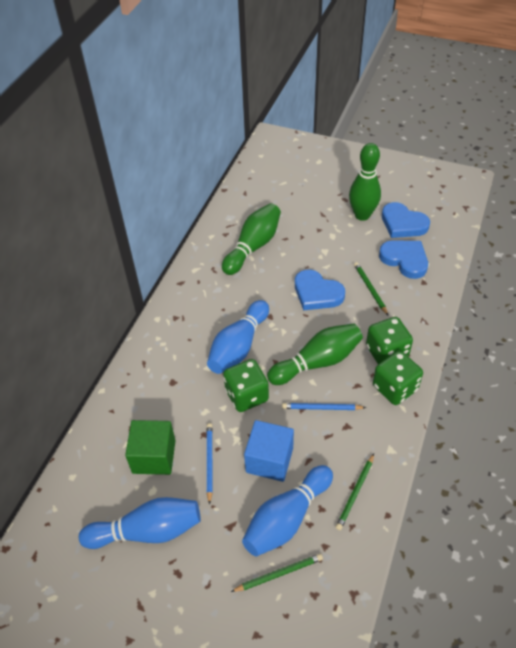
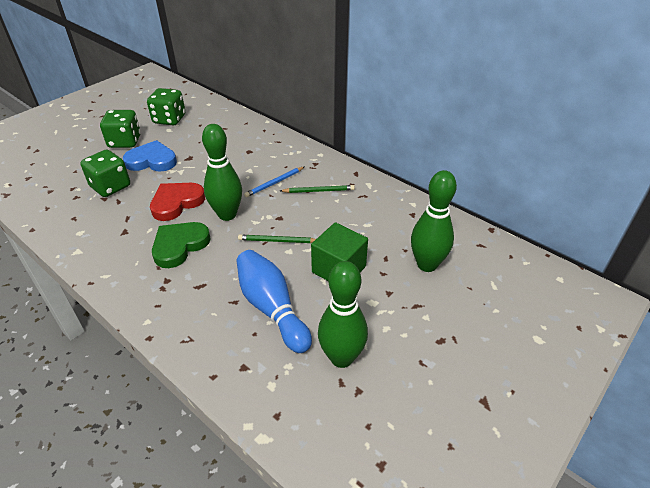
blue bowling pin: [79,497,201,549] [207,300,269,374] [242,465,333,557] = 3 -> [236,250,312,353] = 1
blue cube: [244,420,294,482] = 1 -> none = 0
blue heart: [295,270,345,310] [379,240,428,279] [382,202,430,238] = 3 -> [123,140,177,172] = 1
blue pencil: [206,423,213,505] [282,403,366,410] = 2 -> [244,167,304,197] = 1
green heart: none = 0 -> [152,222,211,268] = 1
green pencil: [231,554,323,592] [336,454,374,530] [354,262,388,315] = 3 -> [238,235,316,243] [280,185,355,193] = 2
red heart: none = 0 -> [150,183,205,221] = 1

